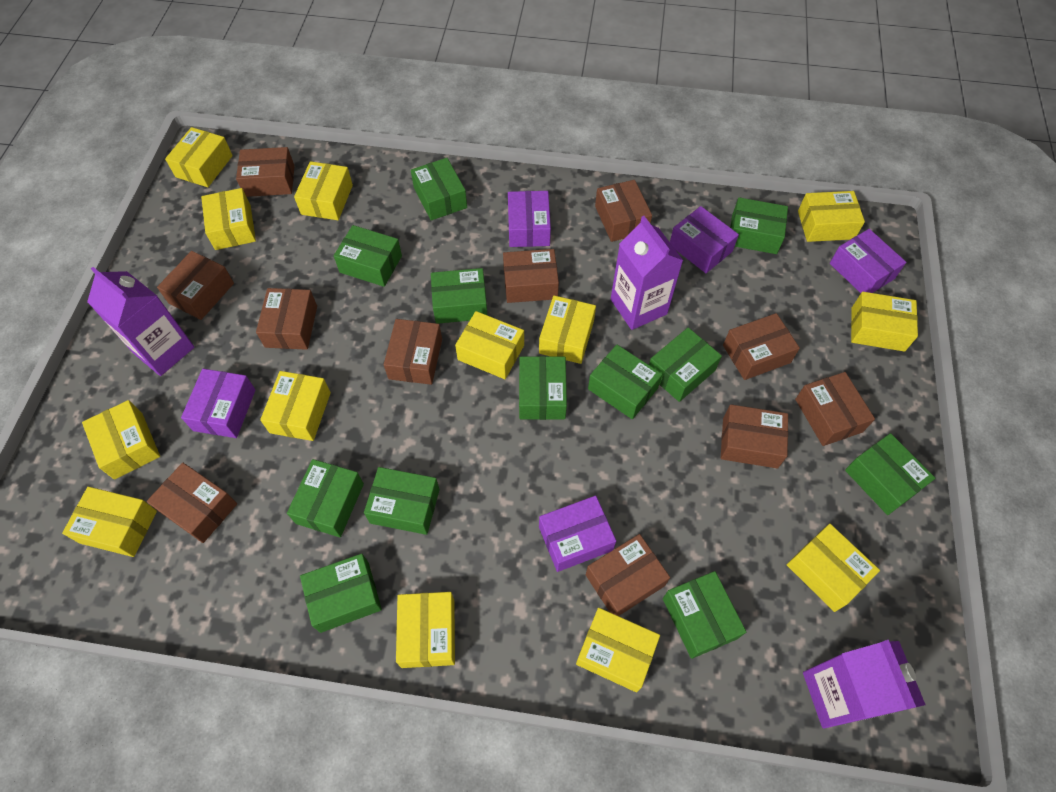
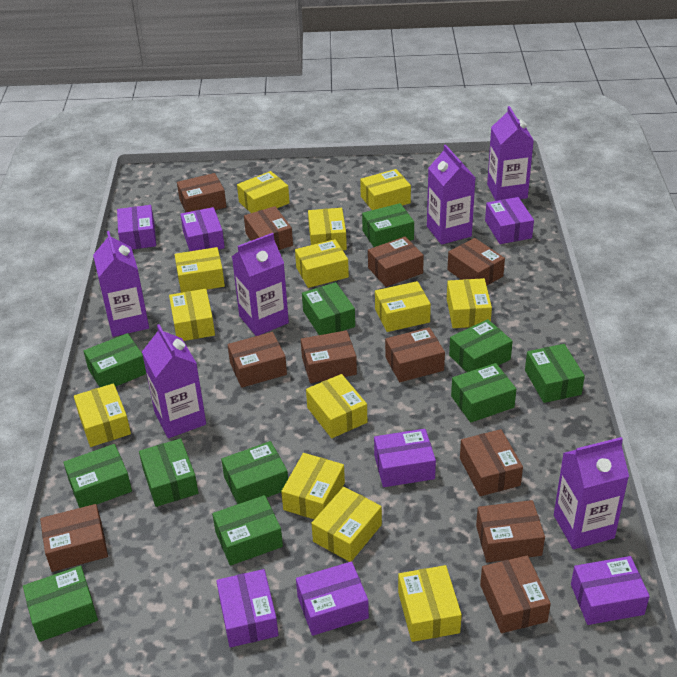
green box: [287,459,364,537] [300,554,382,633] [334,225,402,287] [364,467,440,535] [411,158,467,220] [431,268,488,324] [519,356,567,420] [588,345,662,419] [649,328,722,402] [663,571,746,659] [730,197,788,254] [845,433,935,515] = 12 -> [23,566,98,642] [63,444,132,508] [84,333,146,387] [139,438,198,507] [212,495,283,566] [221,441,288,504] [302,282,355,335] [362,203,414,247] [449,319,513,372] [451,363,516,423] [525,344,585,403] = 11
purple box: [181,369,256,438] [508,191,551,247] [539,496,616,572] [670,206,739,273] [830,229,906,293] = 5 -> [117,205,156,249] [180,207,225,251] [216,569,279,647] [296,561,369,636] [374,429,436,487] [485,197,534,244] [571,556,650,625] = 7
purple carton: [87,267,194,376] [611,216,683,330] [803,640,926,729] = 3 -> [93,231,149,337] [142,324,206,438] [232,233,289,336] [427,145,475,245] [487,106,534,201] [554,437,629,549] = 6

